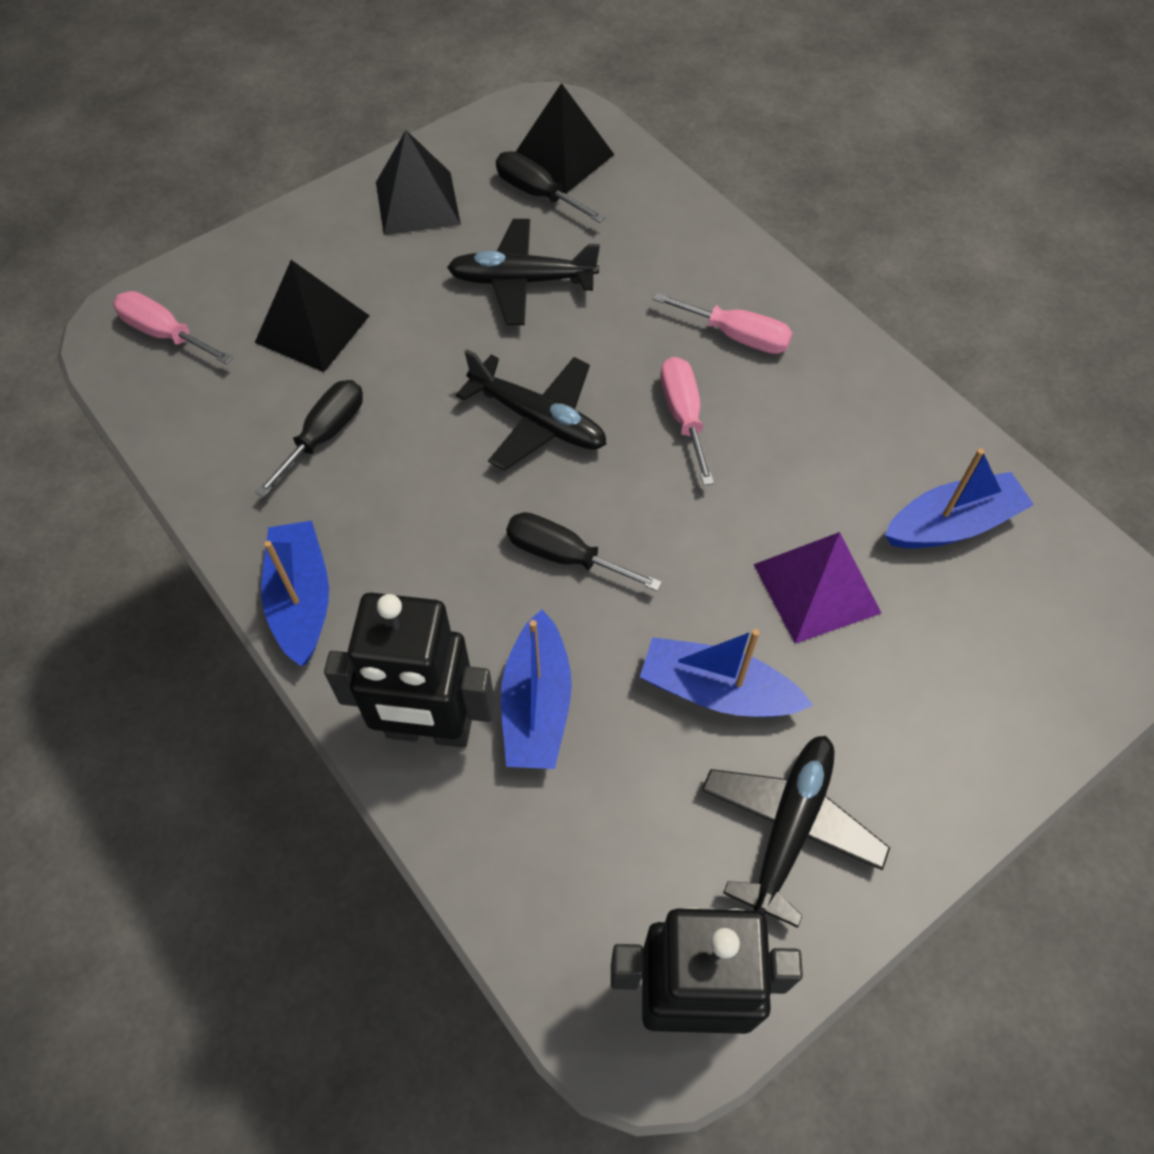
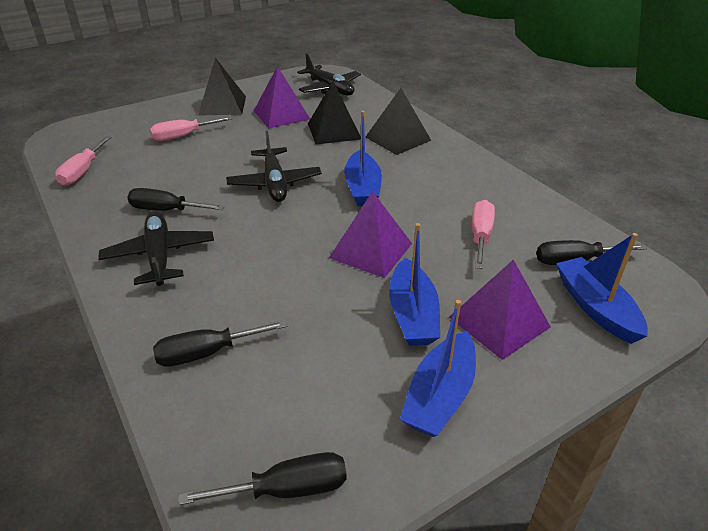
black robot: [324,593,495,748] [611,907,803,1034] = 2 -> none = 0
black screwdriver: [255,380,363,497] [496,151,605,223] [506,512,662,591] = 3 -> [127,188,225,211] [153,320,288,367] [178,452,347,505] [536,240,647,265] = 4
purple pyramid: [753,532,881,644] = 1 -> [254,66,310,128] [329,191,412,278] [449,260,551,360] = 3

